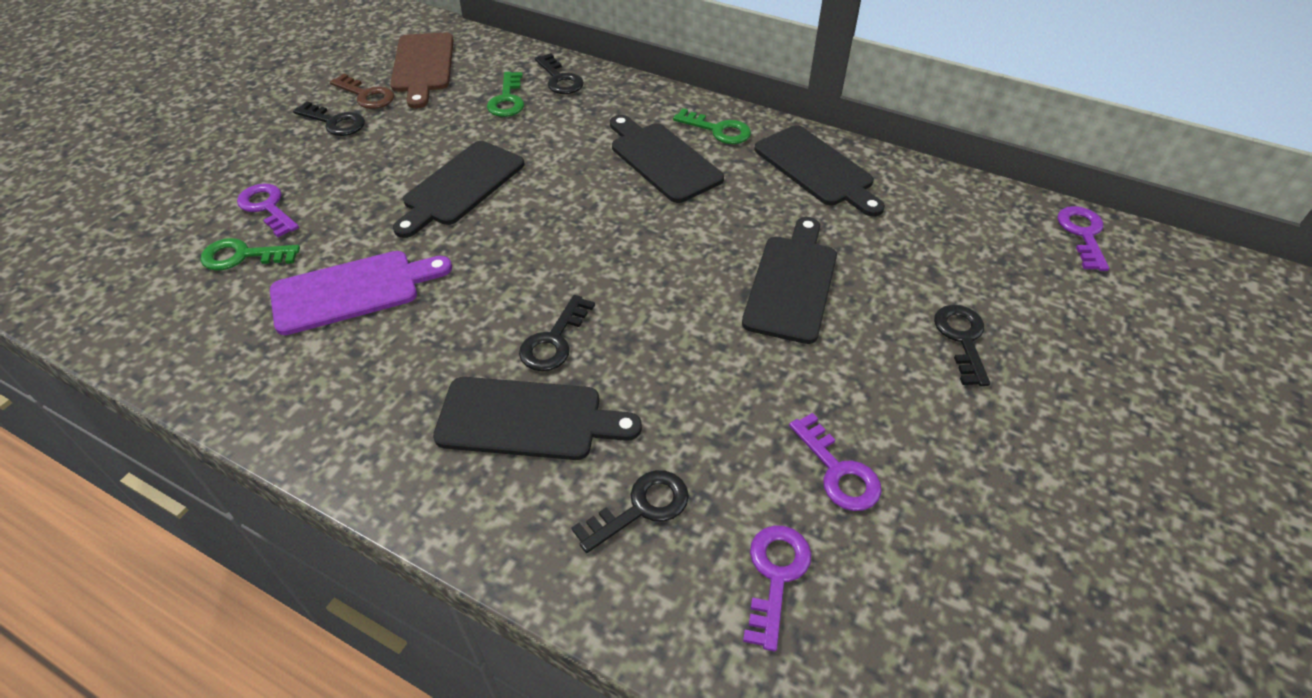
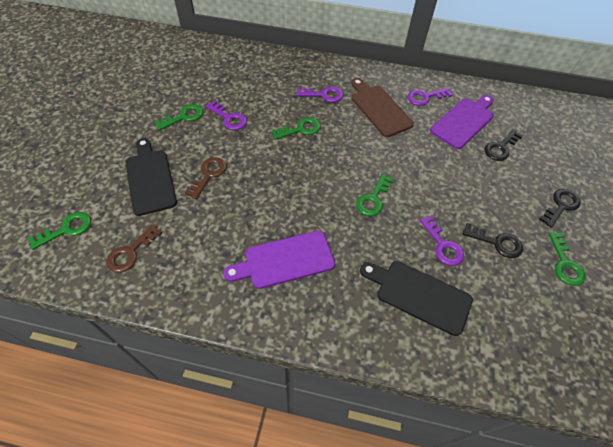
black cutting board: [393,141,524,238] [433,377,642,460] [610,115,724,203] [742,217,837,344] [754,125,885,217] = 5 -> [125,138,177,216] [360,261,473,336] = 2
black key: [293,101,365,136] [519,295,595,371] [535,53,584,94] [571,470,689,553] [934,305,990,386] = 5 -> [463,223,523,258] [484,129,523,161] [539,189,581,228] = 3
brown key: [330,74,394,109] = 1 -> [106,224,162,273] [185,157,227,199] = 2
green key: [200,238,300,271] [487,72,524,117] [673,108,751,144] = 3 -> [28,212,91,250] [154,104,203,130] [271,117,321,140] [356,174,394,216] [549,232,586,286] = 5
purple cutting board: [270,251,452,335] = 1 -> [223,231,335,289] [430,95,494,149] = 2

